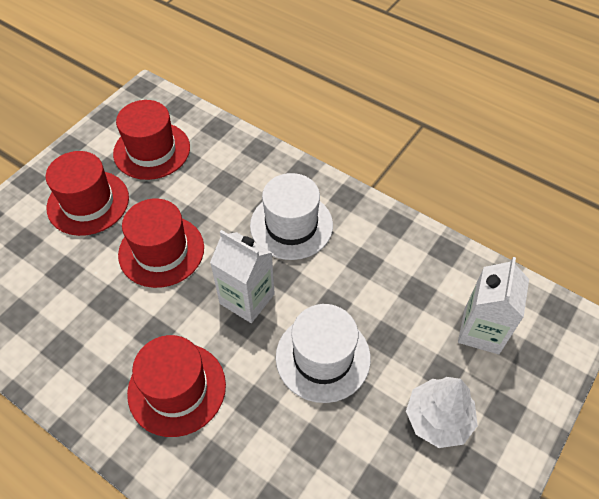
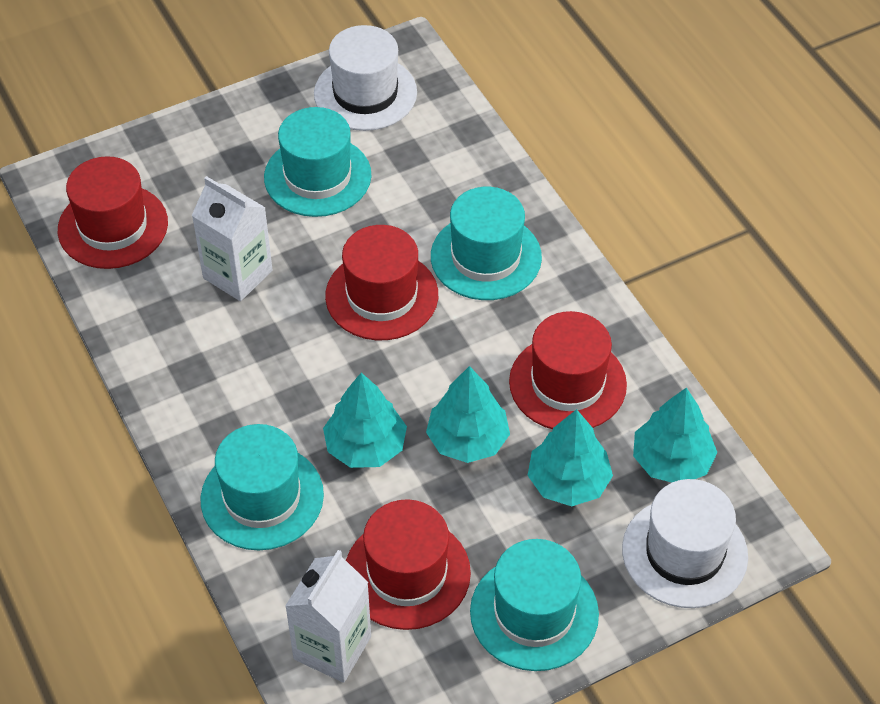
turquoise hat: none = 0 -> [201,424,324,550] [264,107,371,217] [431,187,542,300] [470,539,599,671] = 4
turquoise tree: none = 0 -> [323,373,407,468] [426,366,510,463] [527,409,613,506] [633,388,718,483] = 4
white tree: [406,377,478,448] = 1 -> none = 0

